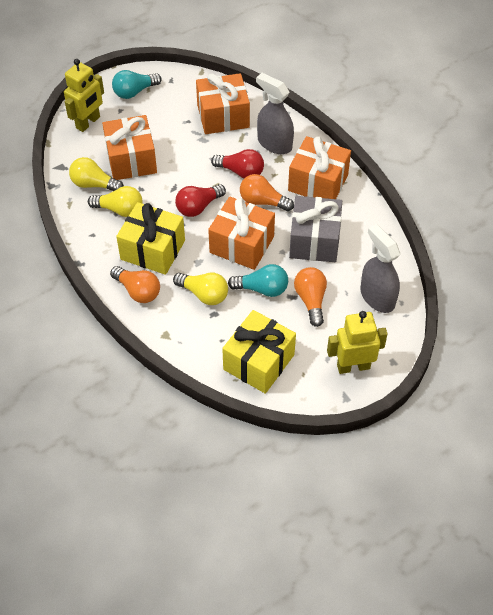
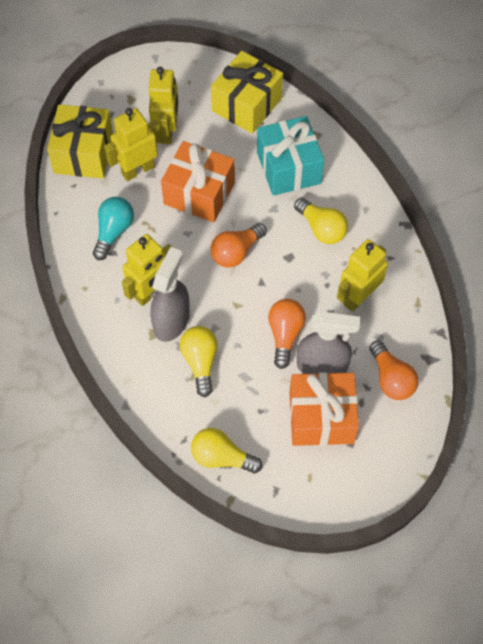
grey gift: [289,196,342,262] = 1 -> none = 0
orange gift: [102,115,157,180] [196,73,250,134] [208,196,275,270] [288,136,351,199] = 4 -> [161,141,235,222] [289,372,359,446] = 2
red light bulb: [175,184,226,217] [211,149,264,178] = 2 -> none = 0
turquoise gift: none = 0 -> [257,116,324,196] = 1
turquoise light bulb: [112,70,162,99] [228,264,288,297] = 2 -> [93,197,134,260] = 1
yellow robot: [64,59,104,132] [327,311,388,374] = 2 -> [104,108,161,181] [122,234,172,306] [149,67,178,144] [337,239,388,312] = 4

